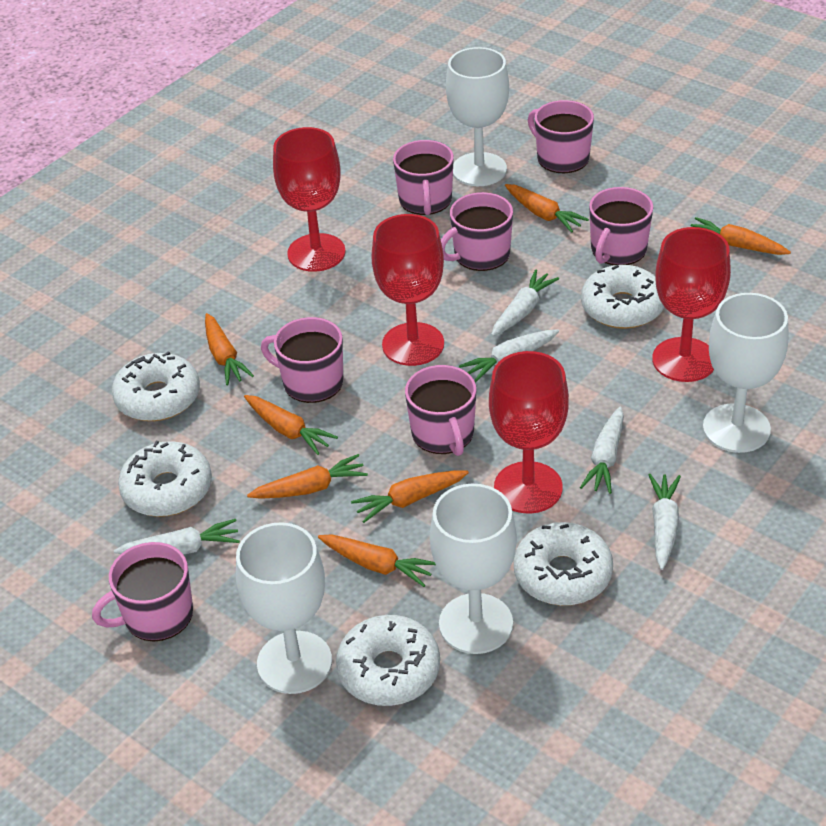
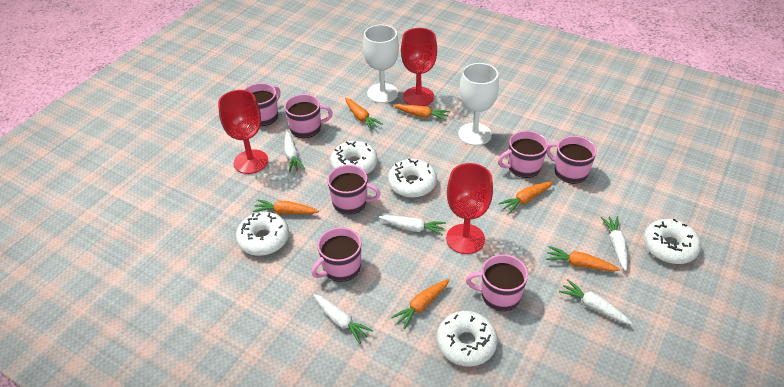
orange carrot: [205,313,254,385] [244,395,338,455] [247,454,368,499] [318,534,436,587] [351,470,469,523] [505,184,589,233] [691,217,791,255] = 7 -> [253,199,319,214] [345,98,383,130] [391,279,450,329] [393,104,450,121] [498,181,554,214] [546,246,620,272] = 6
red goblet: [273,127,346,272] [371,214,444,366] [489,351,569,514] [652,227,731,382] = 4 -> [218,90,268,174] [401,28,437,106] [446,163,493,254] = 3
white goblet: [236,522,332,694] [430,484,517,654] [446,47,509,186] [703,293,788,453] = 4 -> [363,25,399,103] [458,63,499,146] = 2

